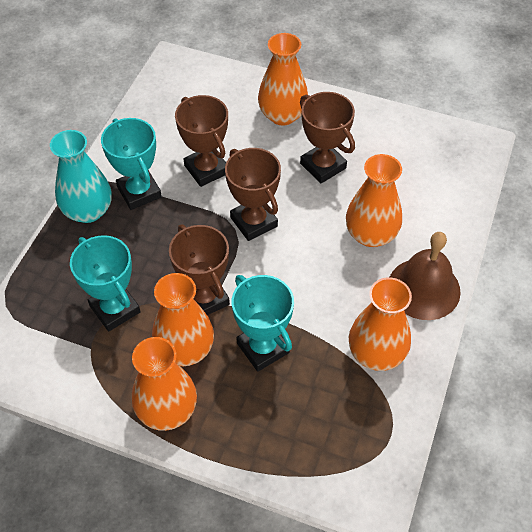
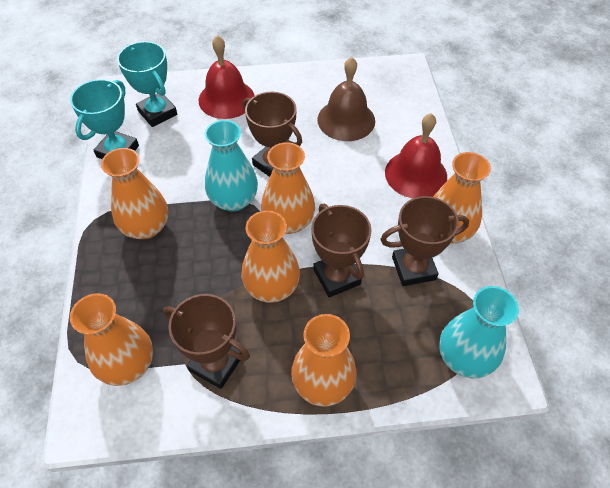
orange vase: [132,337,197,431] [152,273,214,366] [258,33,308,125] [346,154,402,247] [349,277,412,371] = 5 -> [70,293,153,386] [101,148,168,239] [241,211,300,303] [261,142,315,234] [291,314,356,407] [433,152,491,243] = 6
red bell: none = 0 -> [199,35,255,119] [385,113,447,198] = 2
turquoise trophy: [70,235,141,331] [101,118,162,210] [232,275,294,372] = 3 -> [70,79,139,159] [117,41,177,127] = 2
turquoise vase: [50,130,111,223] = 1 -> [204,120,258,212] [439,286,519,378] = 2

